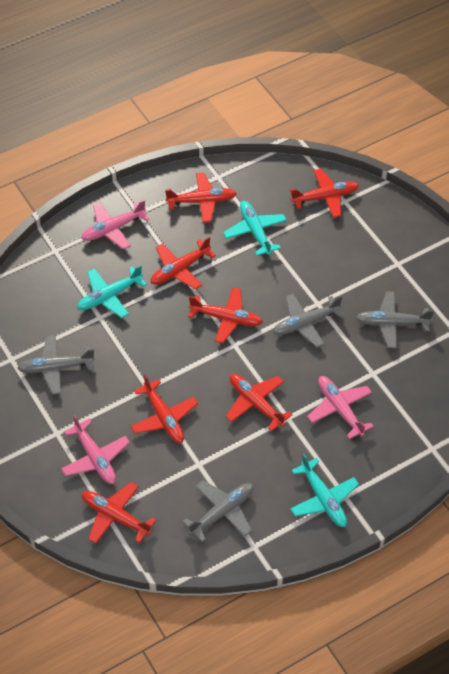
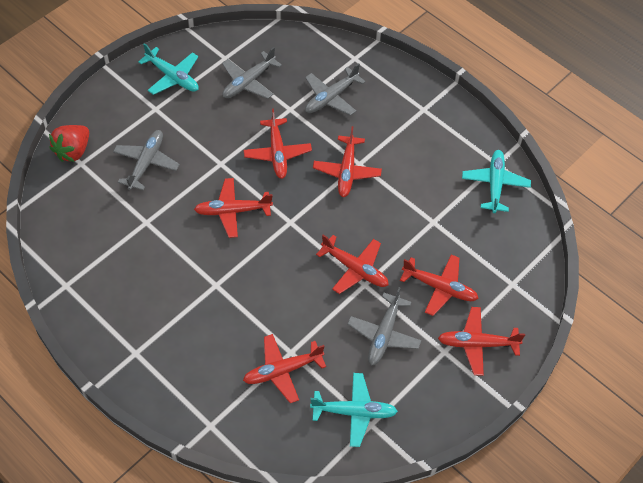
pink plane: [61,415,130,484] [81,200,149,249] [307,376,374,439] = 3 -> none = 0
red strawberry: none = 0 -> [49,125,89,162] = 1

